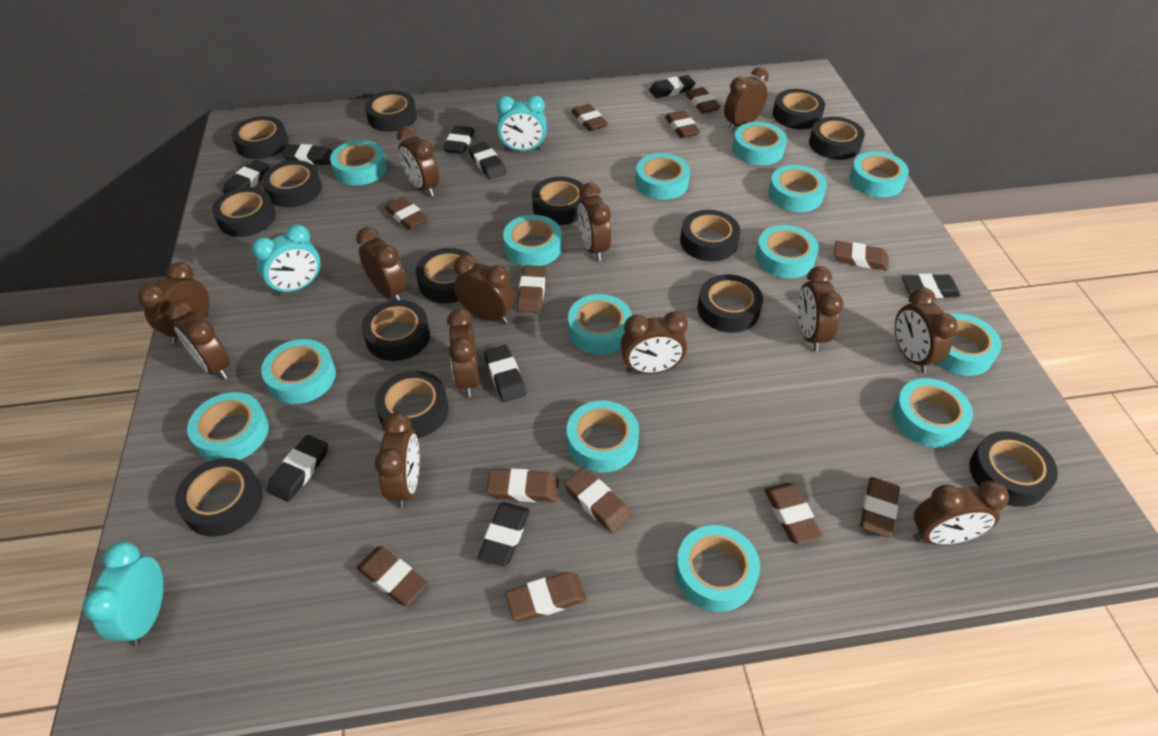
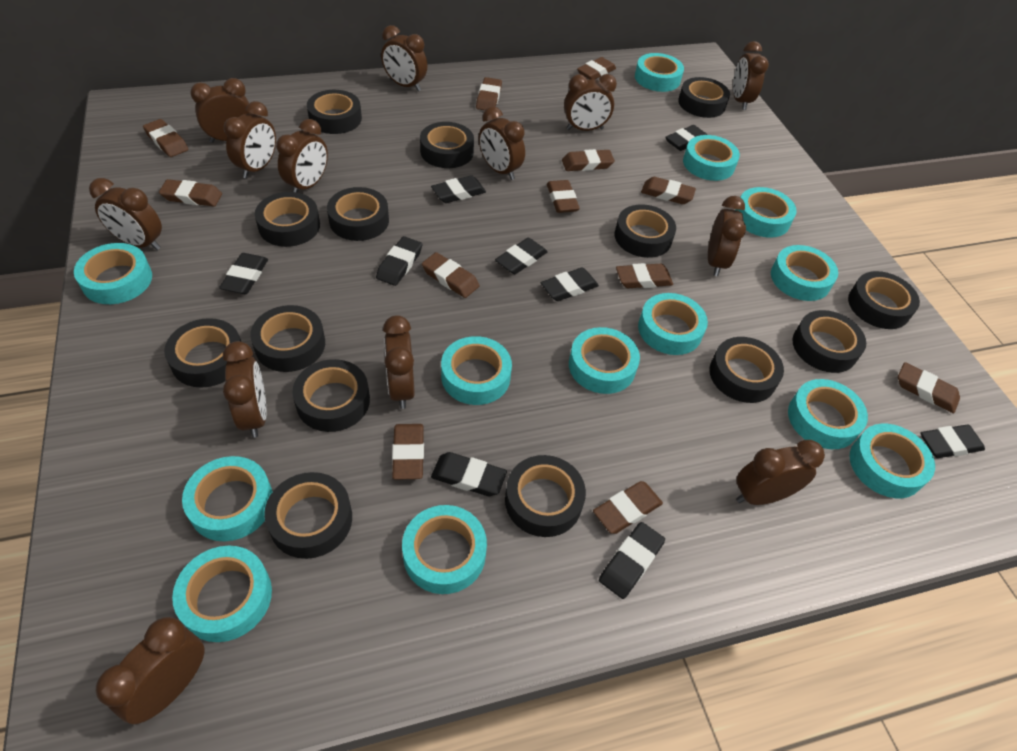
turquoise clock: [82,542,163,646] [251,225,320,296] [496,95,547,151] = 3 -> none = 0
turquoise tape: [187,392,269,461] [261,339,336,404] [330,140,387,185] [503,215,562,266] [567,401,639,472] [568,294,632,354] [635,153,690,200] [675,525,760,612] [732,122,787,165] [755,225,819,278] [768,165,827,212] [849,151,909,198] [893,378,973,447] [936,313,1001,376] = 14 -> [74,243,152,304] [172,546,272,642] [182,456,272,541] [402,505,487,594] [441,336,512,405] [569,327,640,394] [635,53,684,92] [638,293,708,355] [683,135,740,181] [736,187,797,238] [771,245,838,301] [788,379,868,449] [850,424,935,498] = 13

